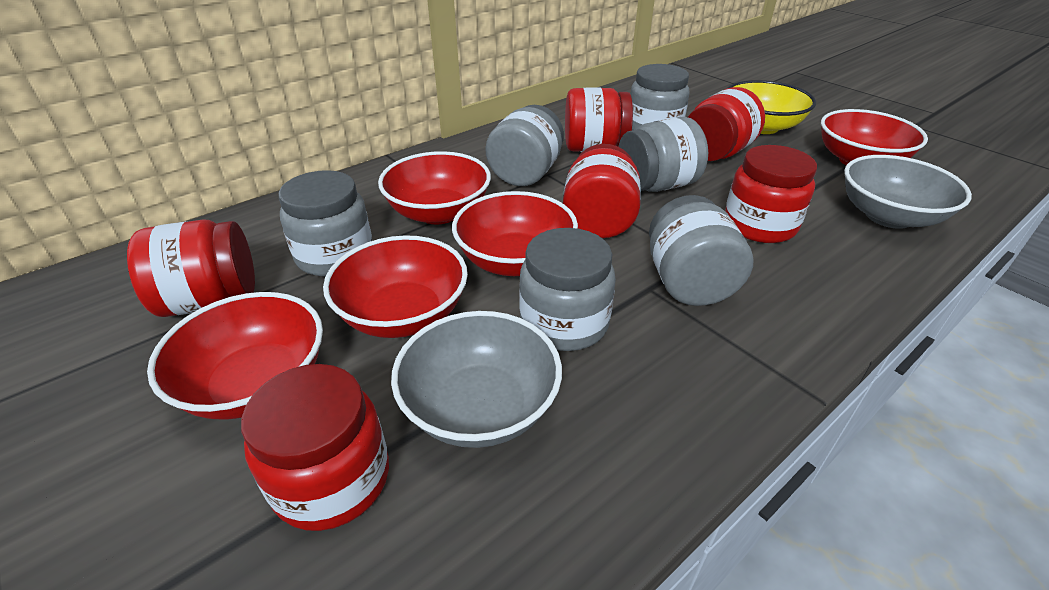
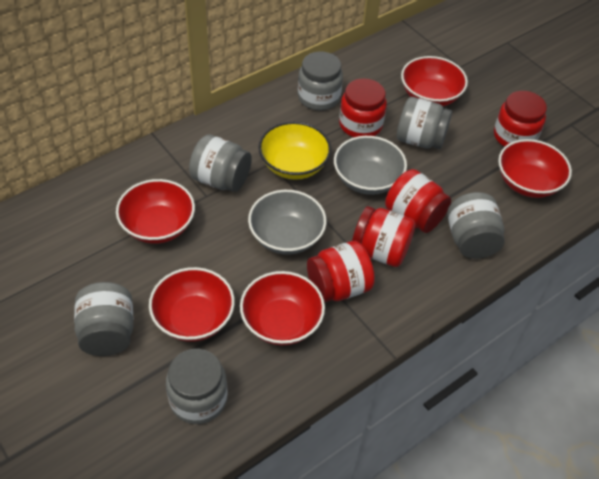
red jar: [127,219,255,317] [241,364,389,531] [563,144,641,238] [565,88,633,152] [688,87,765,161] [725,145,817,243] = 6 -> [307,241,375,303] [339,78,387,137] [352,206,416,267] [385,169,451,233] [494,91,547,147] = 5

